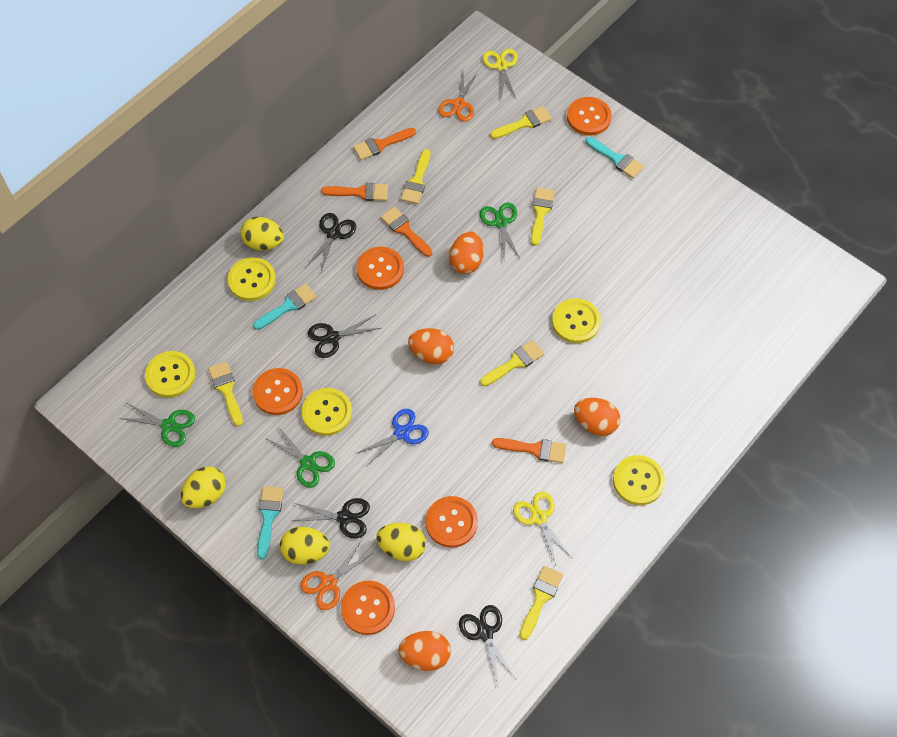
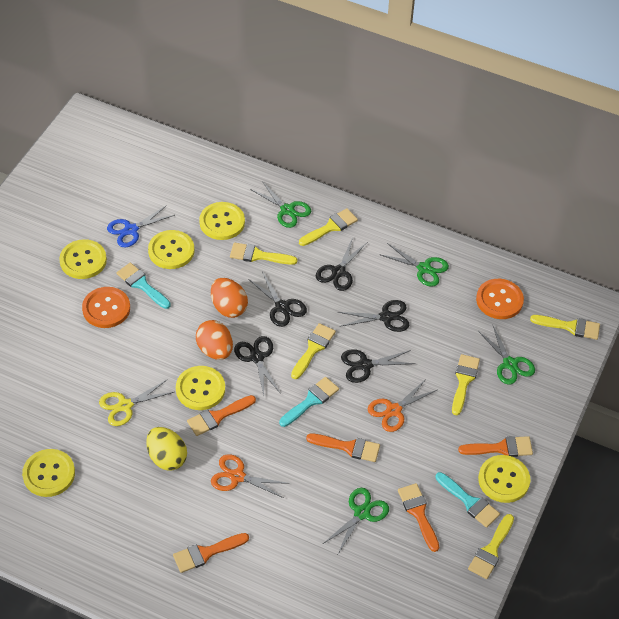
black scissors: [291,498,370,539] [305,213,356,272] [308,315,381,358] [459,605,516,684] = 4 -> [234,336,281,396] [248,272,307,327] [316,237,367,291] [338,300,409,332] [341,349,415,383] = 5
green scissors: [119,403,195,447] [265,425,335,488] [480,202,520,259] = 3 -> [250,180,311,228] [323,488,389,554] [379,243,449,287] [478,324,535,385] = 4
orange brush: [321,183,388,201] [353,128,416,160] [381,207,432,257] [492,438,566,463] = 4 -> [173,533,249,573] [187,395,256,436] [306,433,380,462] [398,483,439,552] [458,436,533,457] = 5
orange button: [253,368,303,415] [341,581,395,635] [357,247,404,290] [426,496,478,548] [567,97,612,136] = 5 -> [82,287,130,328] [476,279,524,319] = 2
orange egg: [398,631,451,671] [408,328,454,364] [449,232,484,274] [574,398,620,436] = 4 -> [196,320,233,360] [211,278,248,318] = 2
yellow button: [145,351,196,398] [228,257,276,301] [302,388,352,436] [552,298,601,343] [613,455,665,505] = 5 -> [22,449,75,497] [59,239,107,279] [148,230,194,269] [176,366,225,410] [199,202,245,240] [478,455,530,503] = 6
yellow egg: [180,466,226,508] [240,217,284,250] [280,527,330,565] [376,523,426,561] = 4 -> [146,427,187,471] = 1
yellow scissors: [483,49,518,98] [513,492,573,565] = 2 -> [99,379,174,426] = 1

